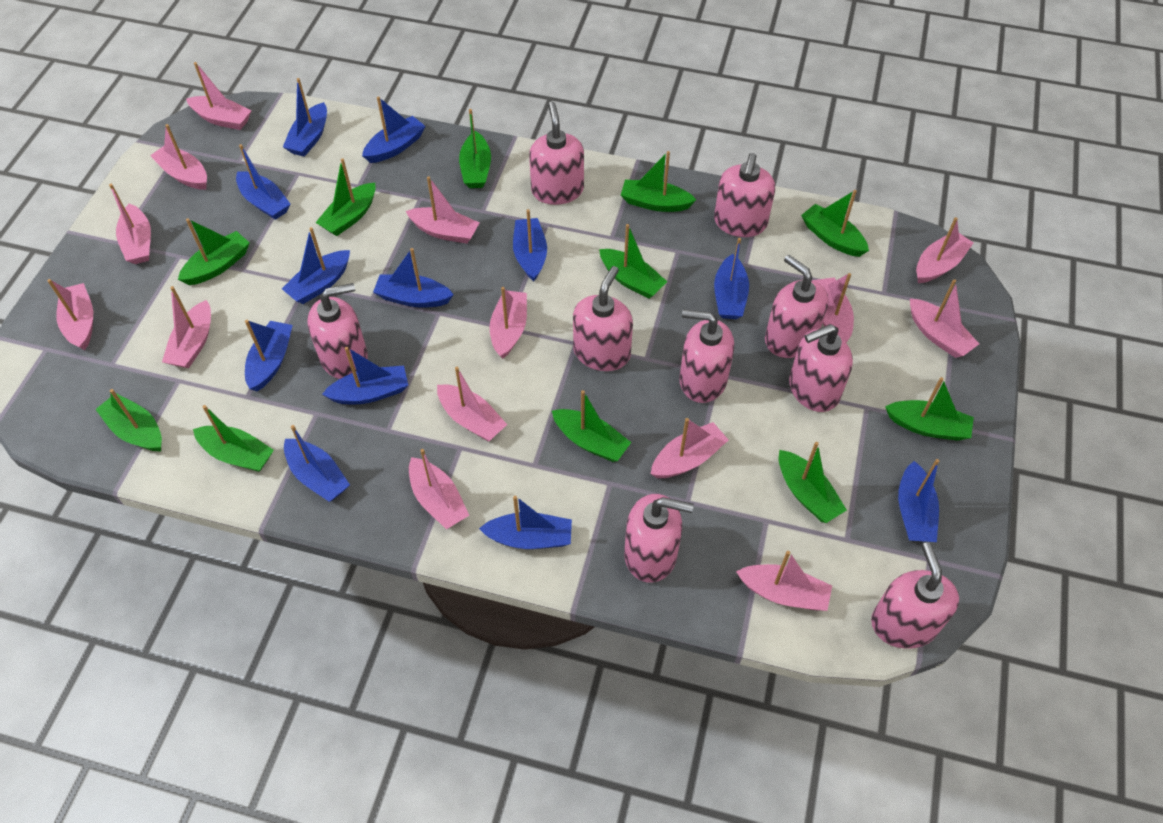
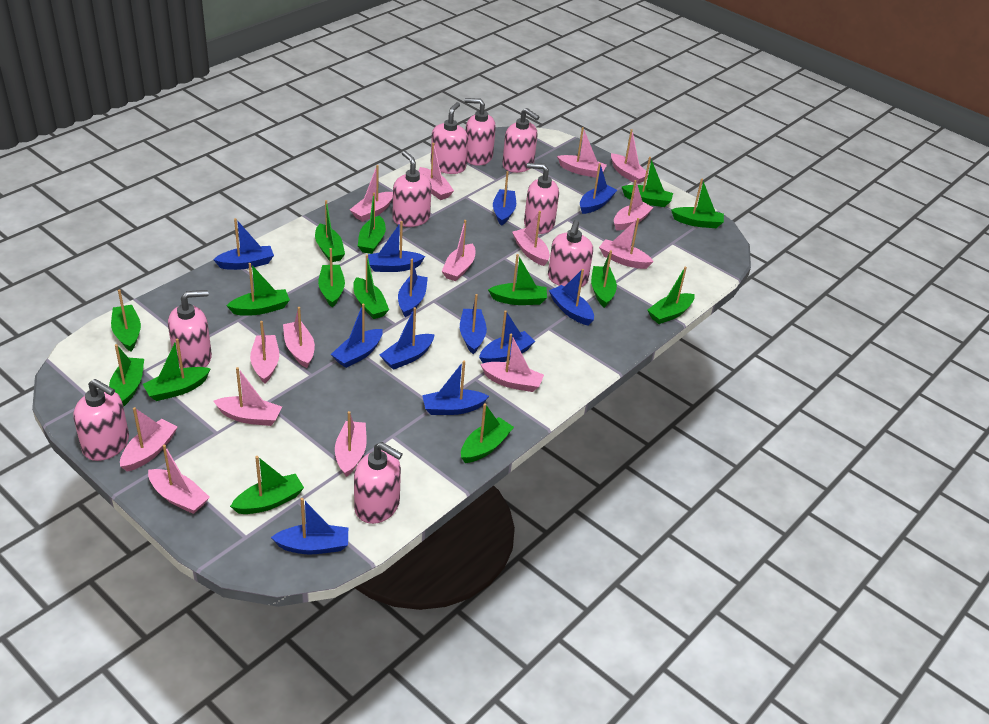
green boat: [95,389,162,451] [178,218,250,285] [193,405,274,472] [315,158,376,236] [459,109,491,188] [552,390,631,462] [599,224,667,299] [621,151,696,212] [779,442,847,523] [801,190,869,257] [885,377,974,441] = 11 -> [109,344,144,407] [111,289,141,351] [143,339,211,401] [227,263,290,316] [230,456,304,514] [315,200,345,262] [318,248,345,308] [353,255,389,319] [358,193,386,254] [461,403,514,463] [488,254,547,305] [591,250,617,308] [621,157,673,207] [647,267,694,324] [671,179,724,228] = 15
pink boat: [47,279,93,350] [109,184,151,264] [150,124,207,190] [162,286,211,368] [186,62,252,130] [406,176,480,244] [409,449,469,529] [437,367,507,442] [489,287,527,359] [651,418,728,478] [736,551,832,611] [812,273,854,342] [910,279,979,358] [916,217,974,283] = 14 -> [120,407,178,472] [148,445,210,514] [214,367,282,426] [250,321,279,384] [283,307,315,368] [335,411,367,477] [350,165,393,222] [419,143,454,200] [442,220,475,281] [480,334,544,392] [512,211,550,266] [557,127,607,178] [599,218,654,269] [611,129,649,184] [614,180,653,231] = 15

